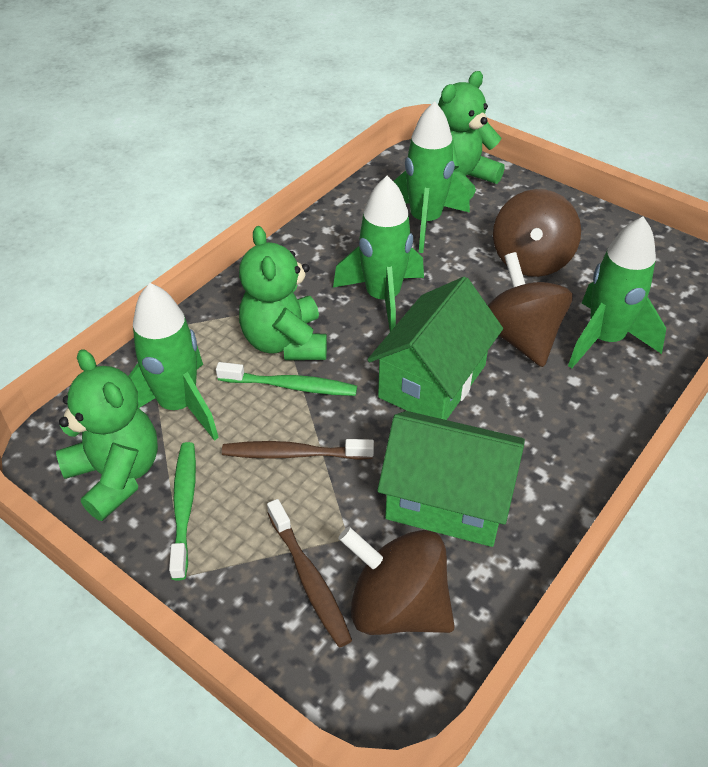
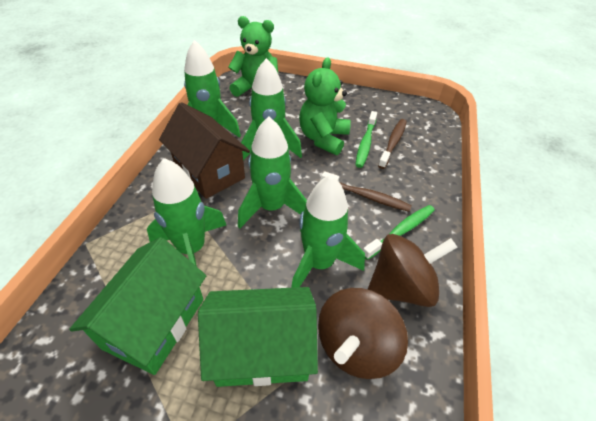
brown house: none = 0 -> [159,102,250,199] = 1
brown spinning top: [339,527,455,635] [488,252,573,367] [493,189,581,277] = 3 -> [318,288,408,379] [367,234,458,307] = 2
green rocket: [129,283,219,441] [333,175,424,332] [394,101,470,253] [568,216,666,368] = 4 -> [147,158,226,286] [184,40,241,138] [238,116,307,228] [241,58,302,160] [291,175,365,288] = 5
green teddy bear: [56,349,158,521] [239,226,327,360] [438,71,505,200] = 3 -> [228,16,278,97] [299,57,351,155] = 2

